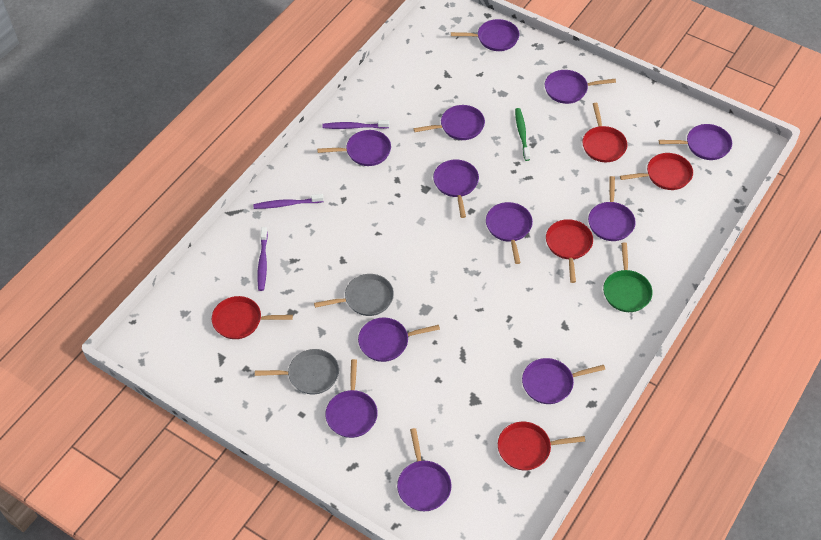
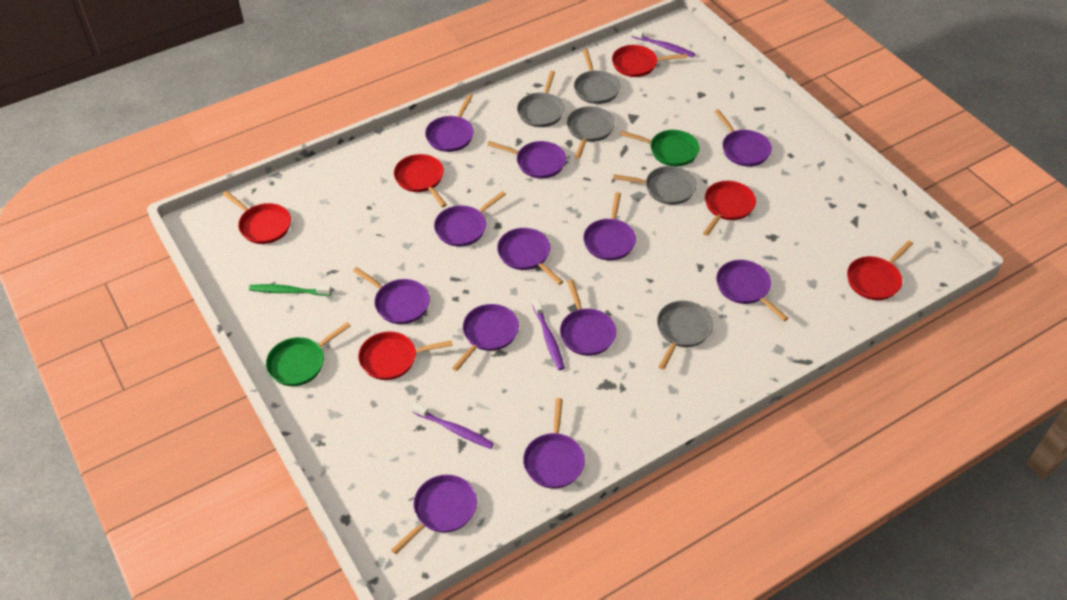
green pan: [603,242,653,312] = 1 -> [266,322,351,386] [620,130,700,166] = 2
grey pan: [255,349,339,395] [314,274,394,316] = 2 -> [517,71,564,127] [567,106,615,159] [574,49,620,104] [613,166,697,205] [657,301,713,370] = 5
red pan: [212,296,293,339] [498,422,585,471] [546,219,593,283] [582,103,627,162] [620,153,693,190] = 5 -> [222,191,291,244] [358,331,453,380] [394,154,447,207] [612,45,687,77] [703,181,756,236] [847,240,913,300] = 6

